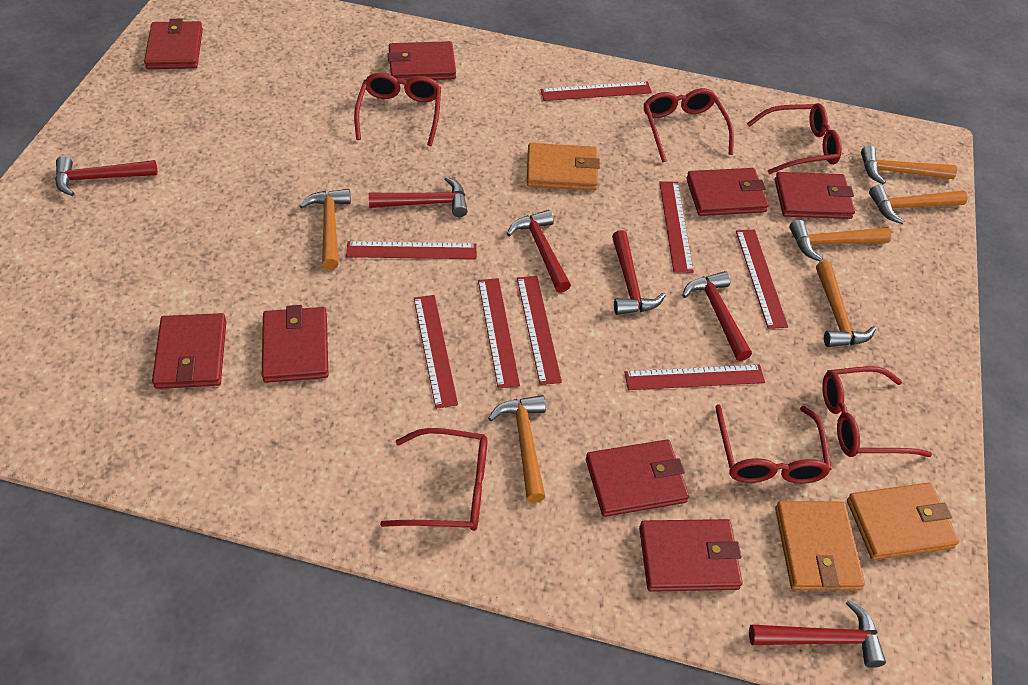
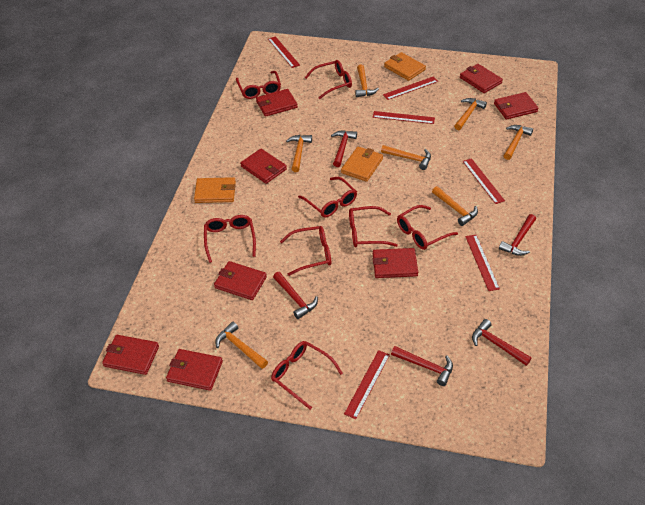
orange hammer: [299,189,351,270] [488,395,546,503] [789,220,891,262] [816,261,876,347] [861,146,957,184] [869,185,968,224] = 6 -> [215,322,268,369] [286,135,312,172] [355,64,379,97] [381,145,431,170] [432,186,478,226] [454,98,487,130] [504,125,533,160] = 7
red glasses: [354,73,441,146] [380,428,487,531] [644,88,734,162] [715,404,832,484] [747,103,842,174] [822,366,932,457] = 6 -> [204,215,256,263] [236,71,281,99] [271,341,343,410] [280,226,331,276] [298,177,357,218] [305,60,352,99] [349,206,398,247] [397,205,458,250] = 8
red hammer: [55,156,158,196] [369,177,468,217] [507,210,571,293] [612,230,666,315] [682,271,752,361] [749,600,886,668] = 6 -> [273,272,318,319] [331,130,357,167] [391,346,453,386] [472,319,532,366] [499,214,536,256] = 5
red ruler: [346,241,477,259] [414,295,458,409] [478,278,520,388] [517,276,562,385] [541,81,652,101] [624,365,765,390] [659,181,694,273] [736,230,788,329] = 8 -> [268,36,300,68] [344,350,390,419] [373,111,435,124] [383,77,438,100] [462,158,505,204] [465,235,500,291] = 6

